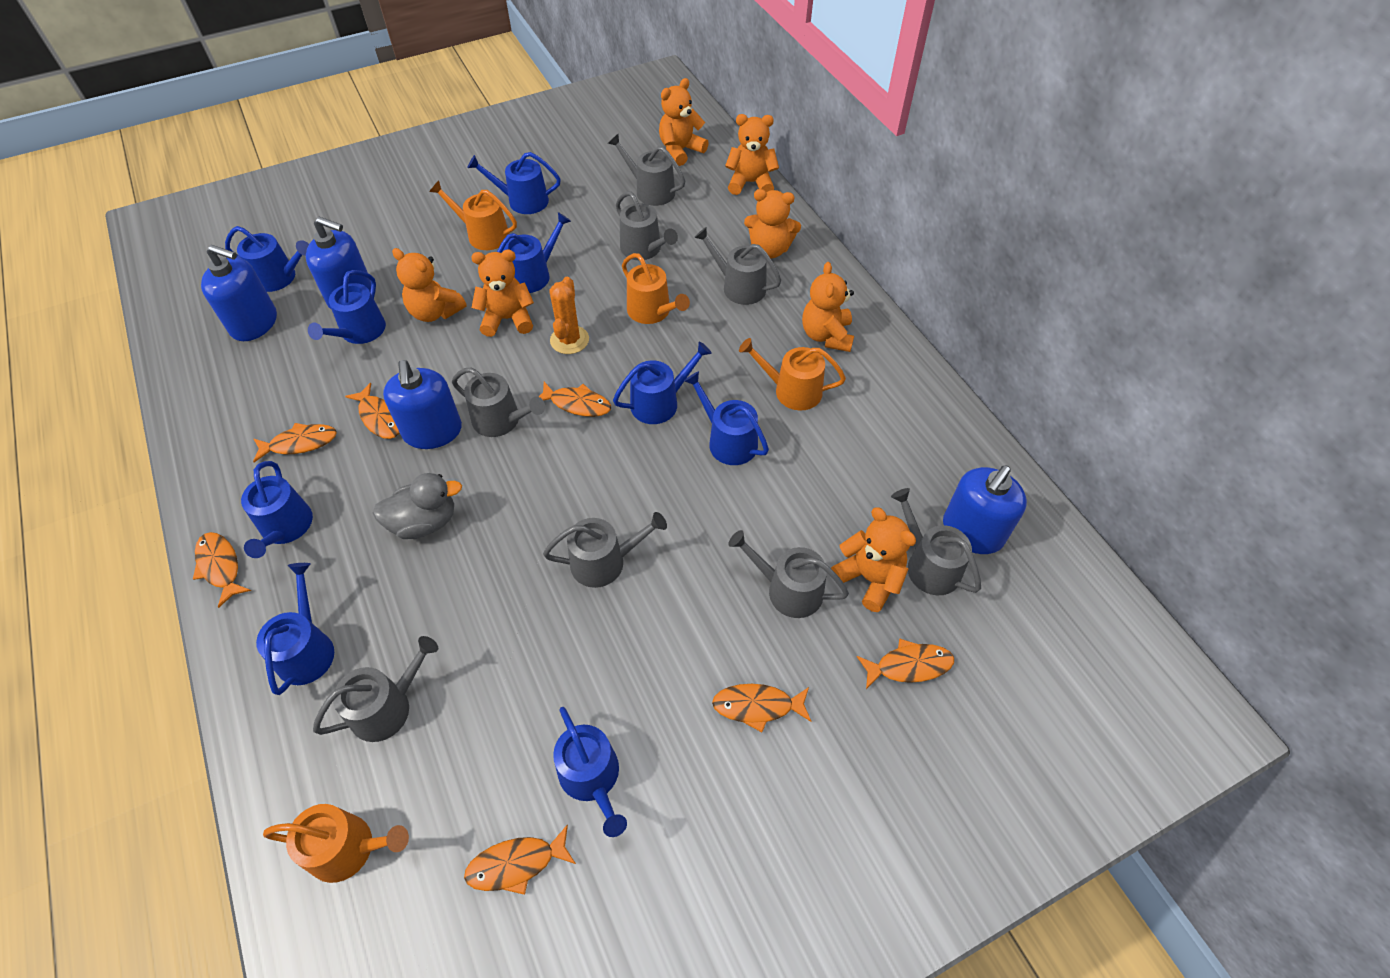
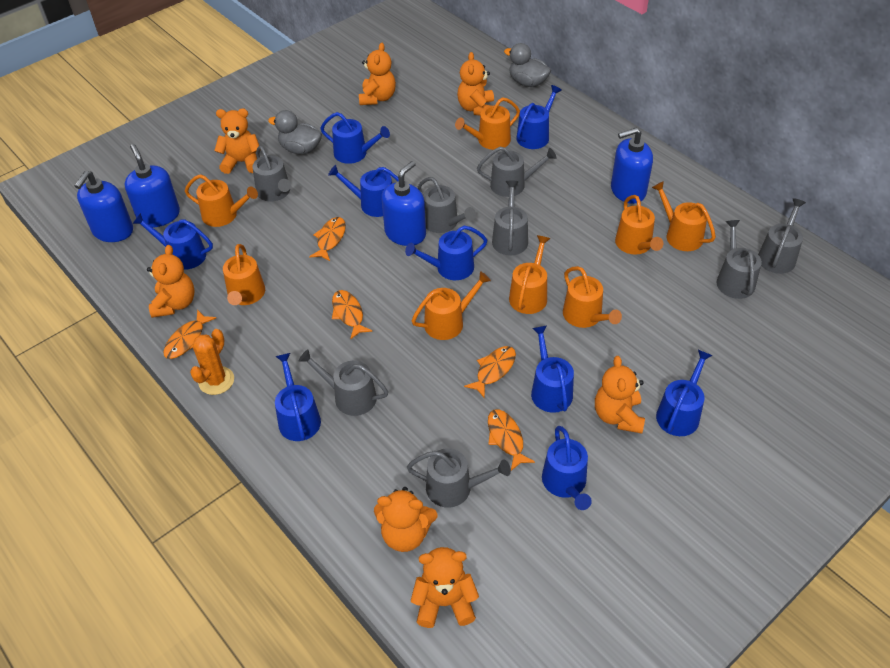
grey duck: [372,473,462,539] = 1 -> [268,110,322,154] [504,43,551,87] = 2
orange fish: [193,532,251,608] [253,423,337,462] [345,383,400,439] [464,824,576,895] [538,382,611,417] [712,684,812,732] [857,639,954,689] = 7 -> [164,310,216,359] [309,217,346,261] [332,290,373,340] [464,346,516,398] [488,409,535,471] = 5
orange watering can: [263,804,409,883] [429,181,517,250] [622,253,690,324] [739,338,846,410] = 4 -> [185,174,258,227] [223,244,265,305] [412,271,491,340] [455,97,520,150] [509,235,550,314] [563,266,622,328] [615,195,663,255] [652,181,716,251] = 8

